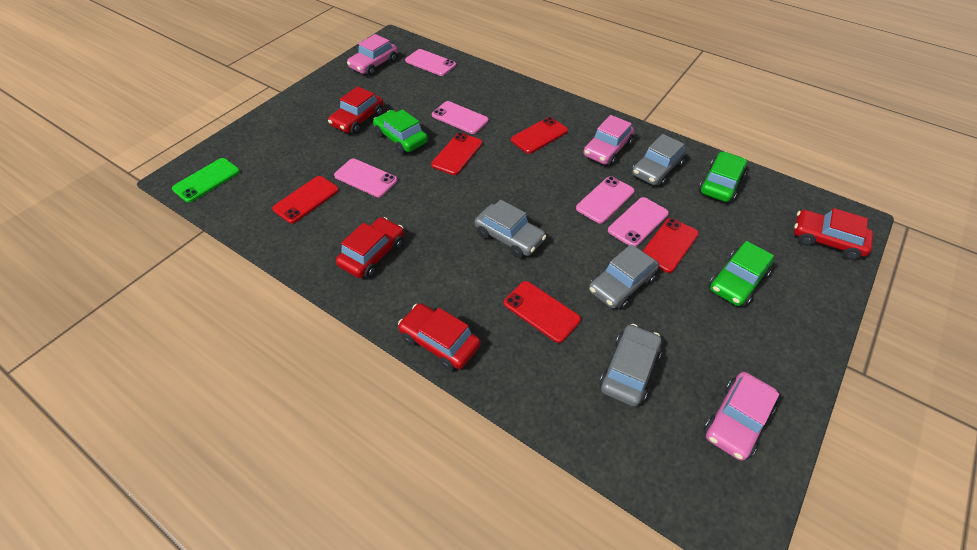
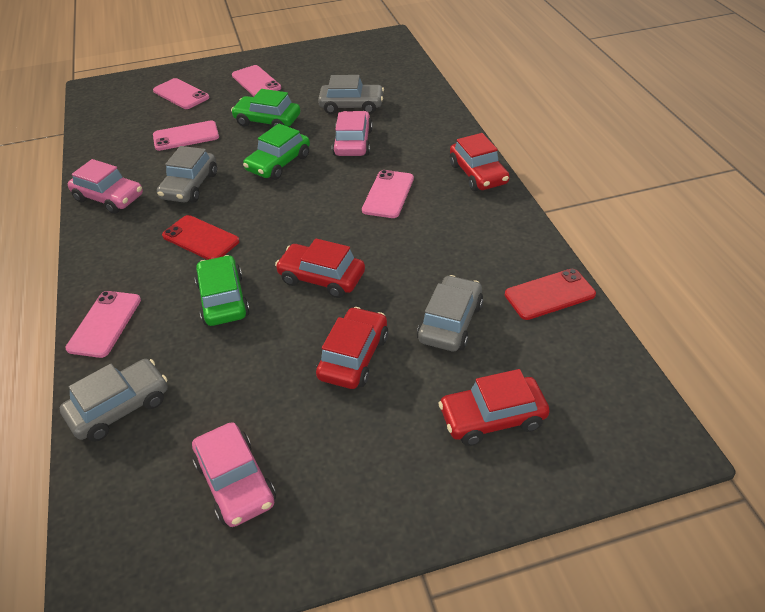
green phone: [172,158,240,203] = 1 -> none = 0
red phone: [272,176,339,224] [431,133,483,175] [504,281,581,343] [511,117,568,154] [643,218,699,273] = 5 -> [162,215,239,260] [505,269,596,320] = 2

